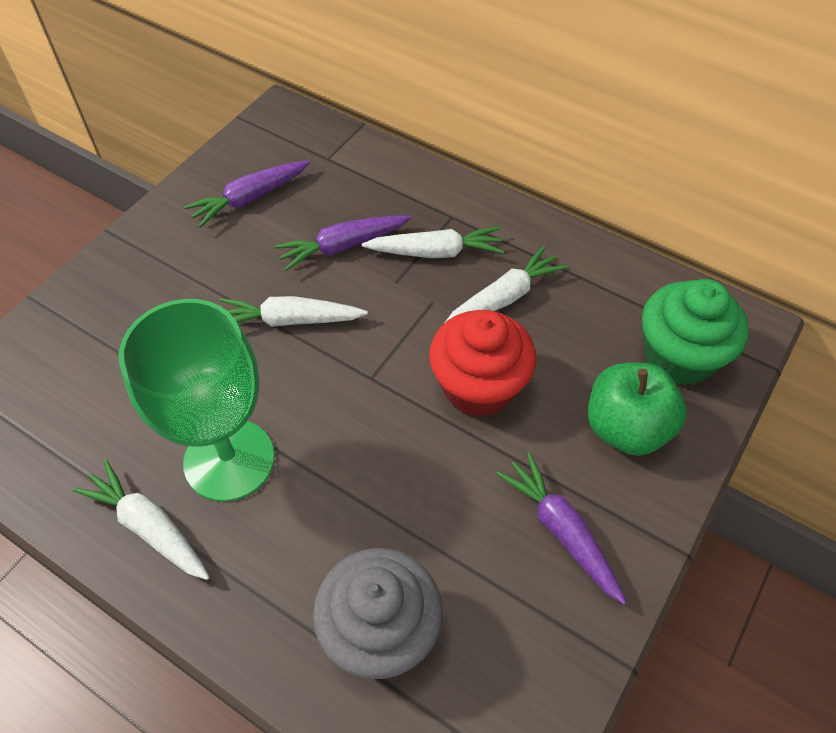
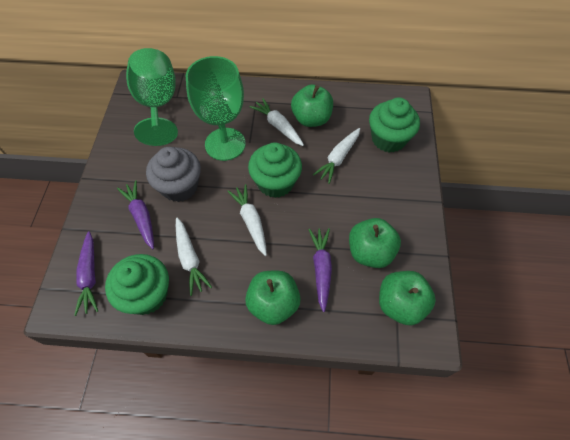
green apple: [587,363,687,456] = 1 -> [245,271,301,325] [291,85,333,127] [349,218,401,268] [379,271,436,325] = 4
green cupcake: [642,279,749,386] = 1 -> [105,254,169,315] [248,142,302,198] [369,97,420,153] = 3
green goblet: [119,299,275,502] = 1 -> [126,48,178,146] [186,56,246,161] = 2
red cupcake: [429,310,536,417] = 1 -> none = 0

